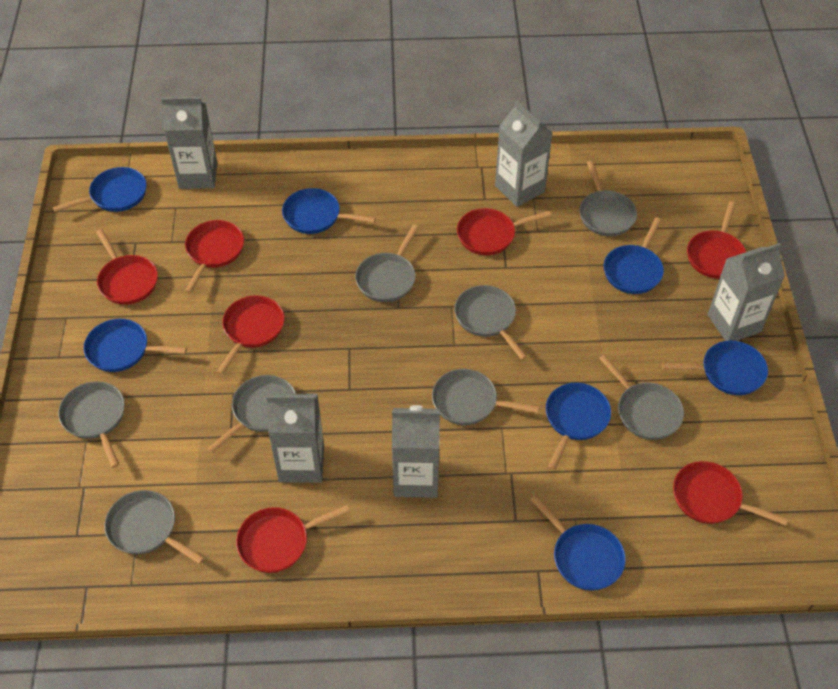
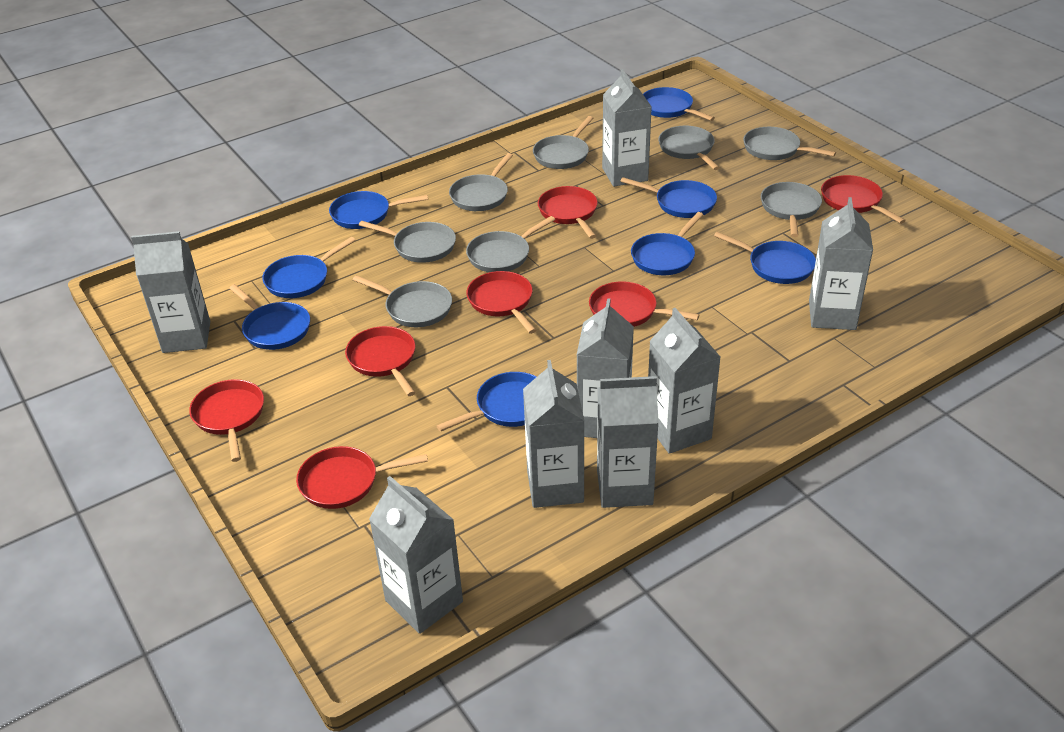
blue pan: [53,167,147,212] [84,319,187,372] [282,188,376,234] [530,495,626,591] [546,383,611,471] [604,217,664,294] [662,341,768,395] = 7 -> [229,284,310,350] [262,237,356,298] [329,191,428,229] [437,372,537,432] [621,177,717,218] [631,212,703,275] [643,87,715,121] [714,232,816,284] = 8
grey carton: [161,97,217,189] [267,394,324,483] [392,405,440,498] [495,100,553,207] [707,243,785,341] = 5 -> [131,231,210,353] [369,476,463,634] [523,360,584,508] [577,298,634,438] [597,376,659,508] [602,69,652,187] [648,308,720,454] [809,197,873,330] = 8

